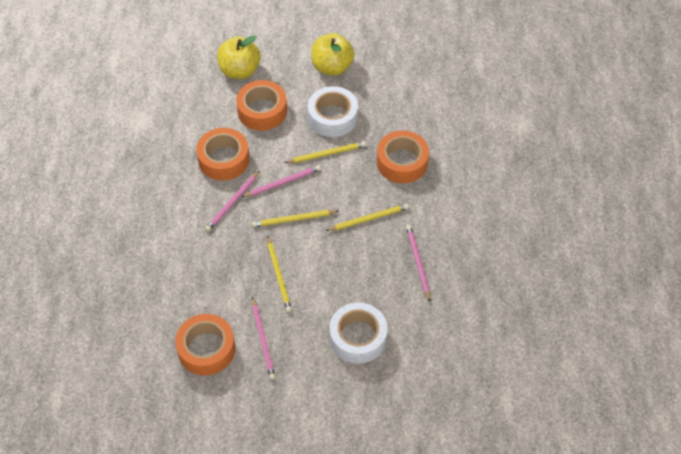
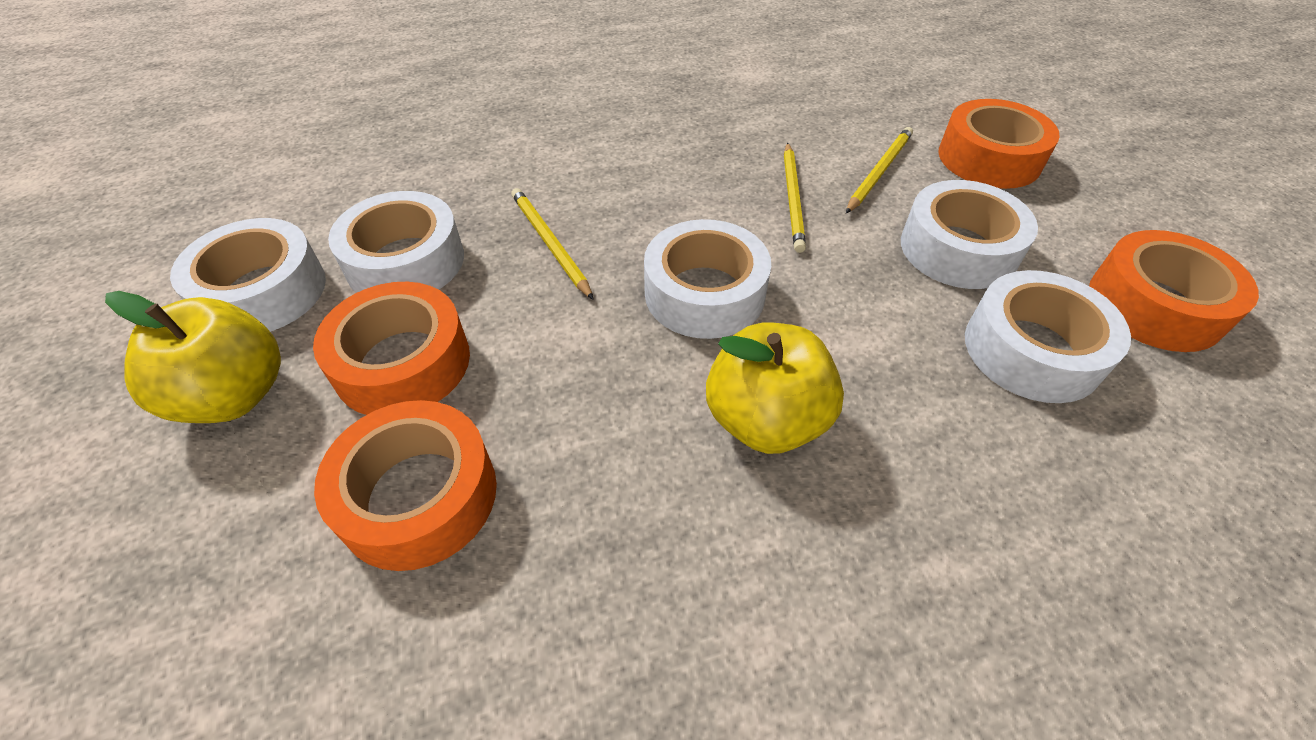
pink pencil: [205,171,260,231] [242,165,321,197] [252,297,276,380] [406,225,430,302] = 4 -> none = 0
white tape: [308,86,358,137] [330,302,387,364] = 2 -> [170,218,326,332] [328,191,464,293] [644,219,771,339] [901,180,1038,289] [965,270,1131,403] = 5
yellow pencil: [252,210,339,227] [267,236,292,312] [284,141,366,163] [325,204,409,231] = 4 -> [511,188,594,300] [784,143,806,253] [846,127,913,213] = 3

